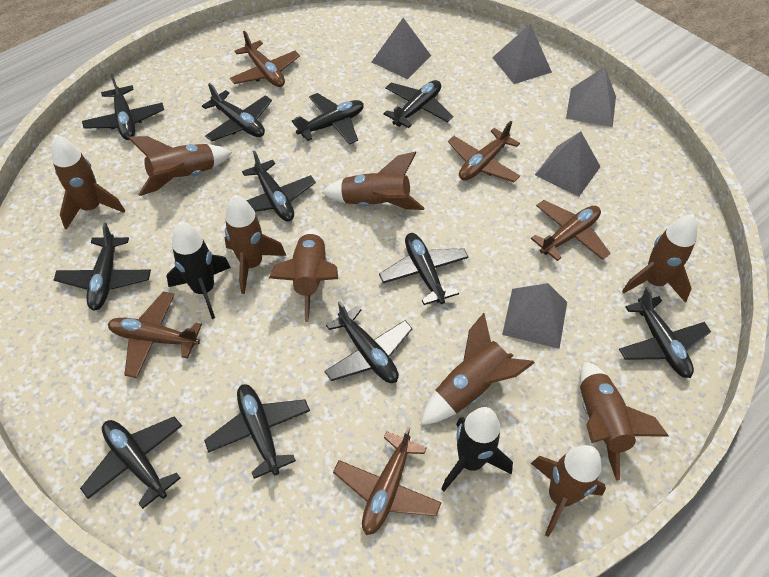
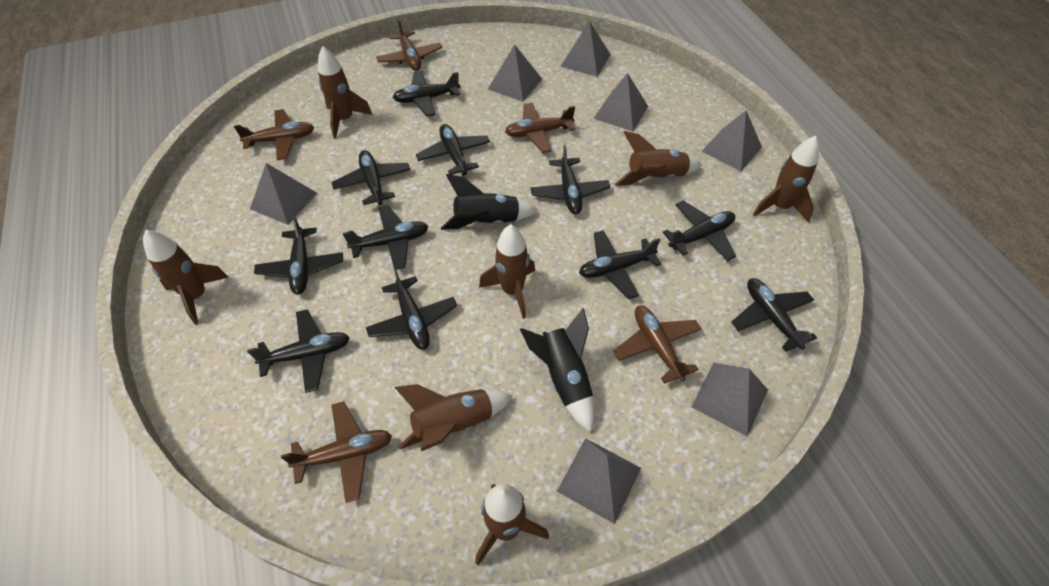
brown rocket: [51,134,125,230] [128,136,232,196] [225,195,286,294] [269,229,338,322] [321,151,424,210] [421,313,535,425] [531,445,606,537] [580,361,669,481] [622,214,698,303] = 9 -> [143,230,229,325] [318,46,373,139] [394,384,513,451] [475,484,549,565] [479,224,535,319] [615,131,702,186] [753,136,819,223] = 7
grey pyramid: [372,18,431,79] [492,24,552,84] [502,283,567,349] [535,131,601,197] [566,67,616,127] = 5 -> [250,163,317,225] [488,44,542,102] [557,438,641,524] [560,21,611,77] [594,73,648,131] [691,363,768,437] [701,111,762,171] = 7

